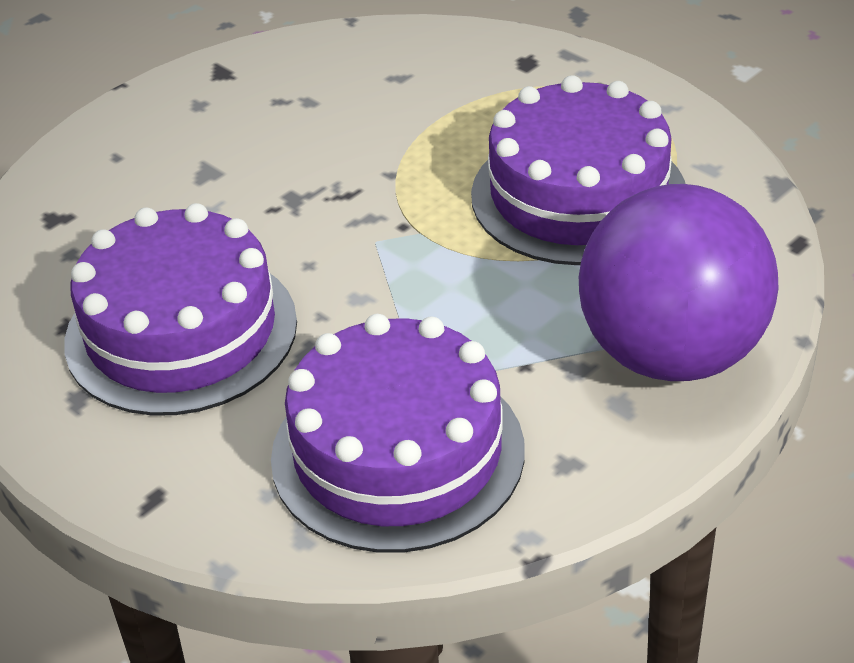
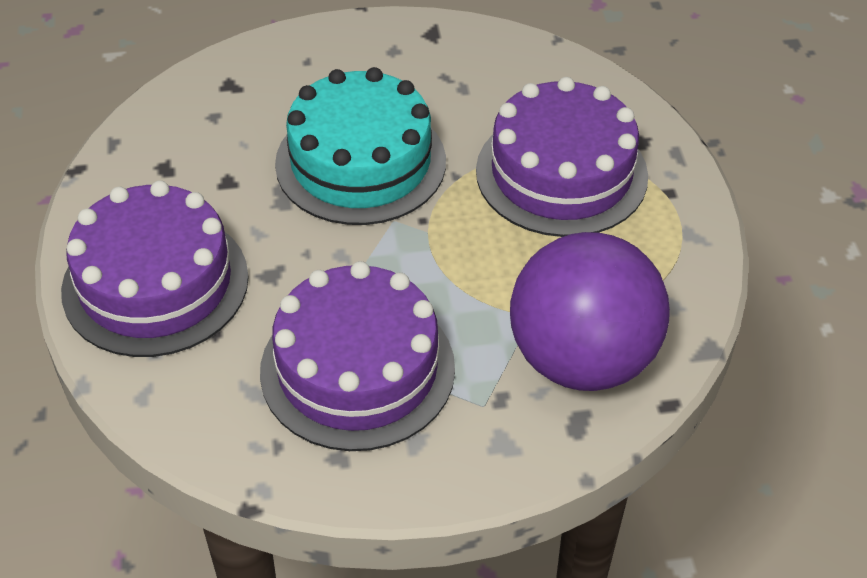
turquoise cake: none = 0 -> [275,67,446,225] = 1

